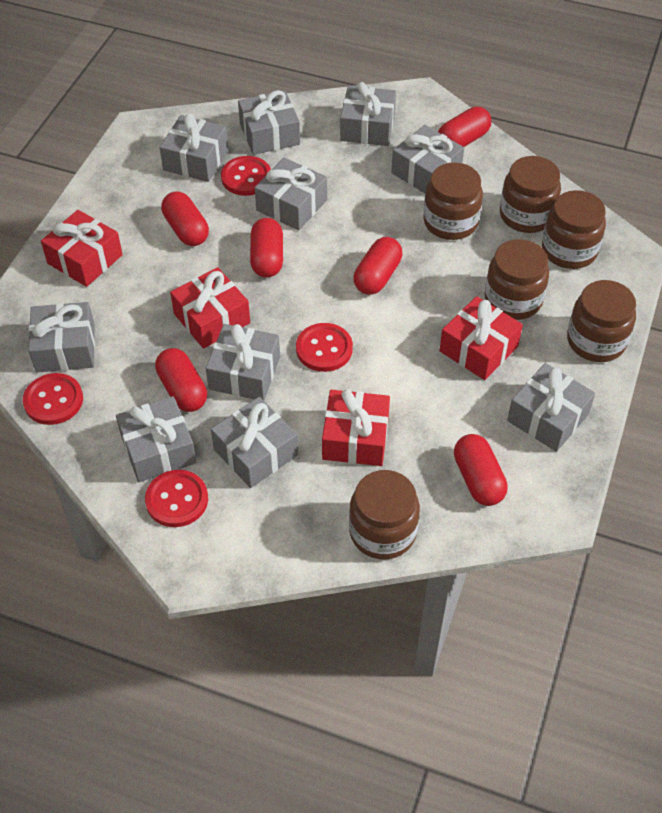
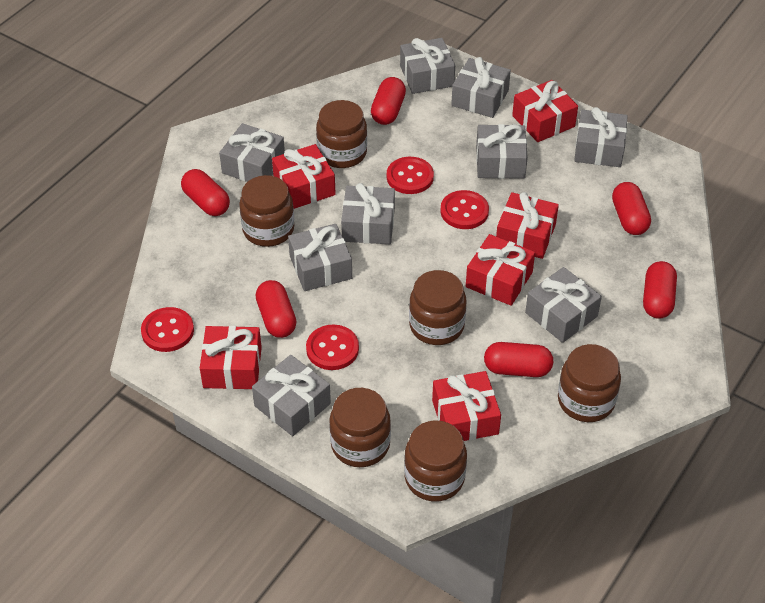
grey gift: [28,302,95,372] [116,396,196,482] [160,114,228,182] [206,324,280,401] [211,397,298,488] [238,90,300,155] [255,158,327,230] [340,82,396,146] [391,125,464,194] [507,363,595,452] = 10 -> [219,123,285,182] [252,355,331,436] [288,224,352,291] [341,183,395,244] [400,38,455,94] [451,57,511,118] [476,124,528,179] [525,267,602,343] [574,107,628,167] = 9
red gift: [41,210,123,287] [170,267,250,349] [322,389,390,466] [440,296,523,380] = 4 -> [200,326,262,389] [272,144,336,209] [432,371,501,441] [466,234,535,306] [496,192,559,259] [512,80,578,142] = 6

